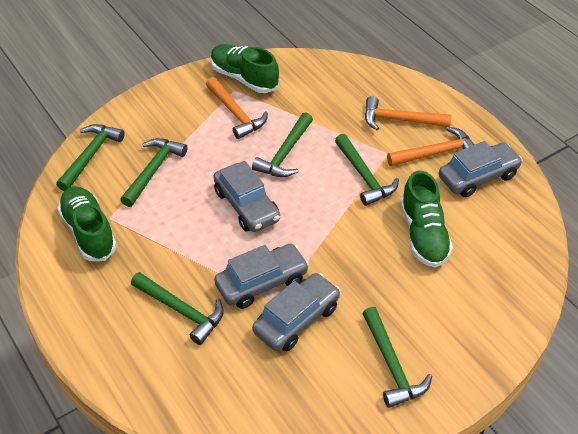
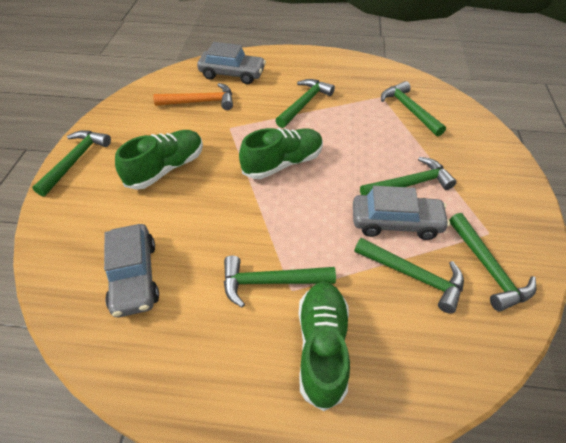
green hammer: [56,124,125,191] [120,138,187,207] [131,272,224,345] [252,112,313,177] [335,134,399,206] [362,307,432,408] = 6 -> [32,130,111,196] [224,255,336,308] [275,79,335,128] [354,238,464,314] [360,157,456,195] [381,81,446,136] [449,213,536,312] = 7
grey car: [213,161,280,232] [214,244,309,309] [252,273,340,351] [439,141,523,197] = 4 -> [104,224,159,317] [197,42,266,84] [353,186,450,240] = 3
orange hammer: [206,77,268,139] [365,96,452,130] [387,127,474,166] = 3 -> [153,83,233,110] = 1

